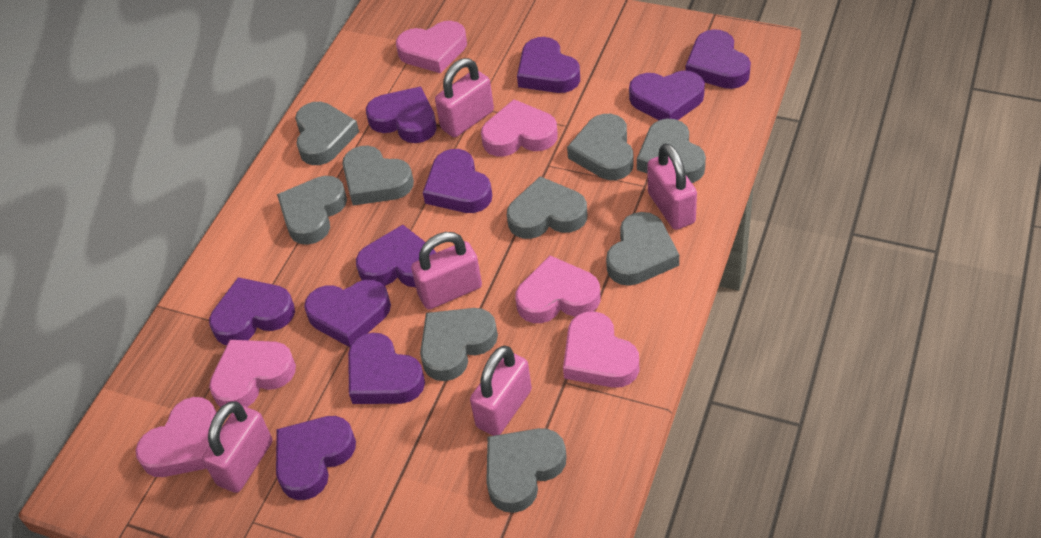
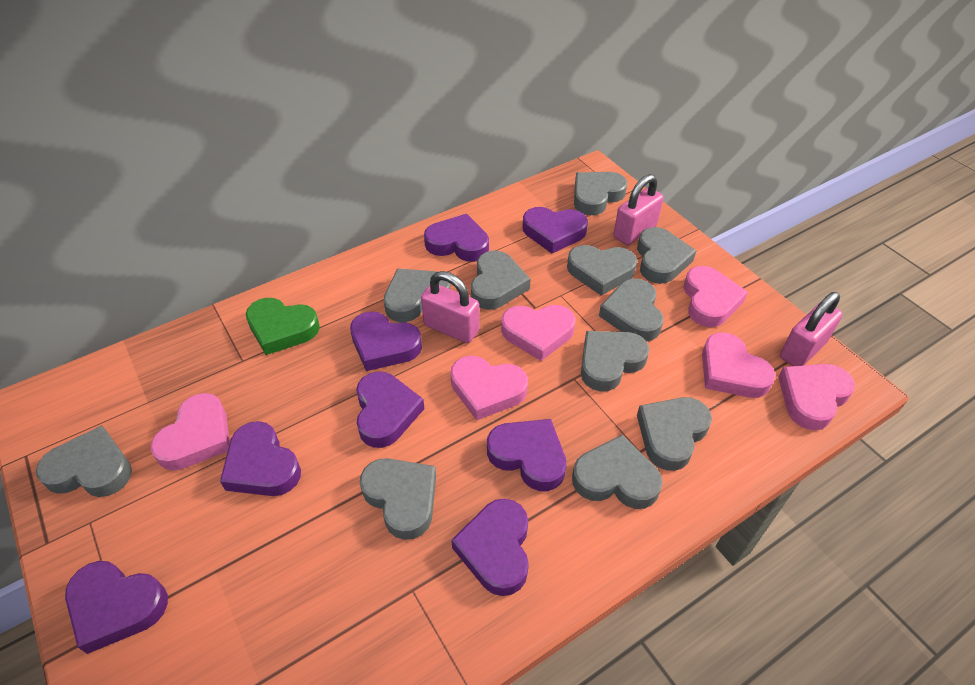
green heart: none = 0 -> [246,298,320,355] = 1
grey heart: [277,176,347,245] [295,102,359,165] [342,146,414,205] [420,308,498,381] [486,428,567,513] [507,176,587,239] [567,114,634,180] [606,212,679,286] [637,119,706,183] = 9 -> [36,425,132,497] [360,458,436,540] [384,268,450,322] [471,251,531,310] [567,245,637,295] [572,435,663,509] [574,172,627,215] [581,331,649,392] [599,278,663,342] [637,227,696,284] [637,397,712,471] = 11
pink padlock: [202,401,272,493] [411,232,482,309] [435,58,494,137] [470,346,532,436] [648,143,697,230] = 5 -> [421,271,479,343] [613,174,664,245] [780,292,843,366] = 3
purple heart: [209,277,295,345] [276,416,356,500] [304,280,391,347] [348,333,425,404] [356,225,436,287] [366,87,437,143] [423,149,492,213] [517,37,580,93] [629,71,705,120] [685,29,751,89] = 10 -> [65,561,168,654] [220,421,301,496] [350,312,422,371] [356,371,425,448] [424,214,489,262] [451,499,529,596] [487,419,567,491] [523,207,588,253] = 8

